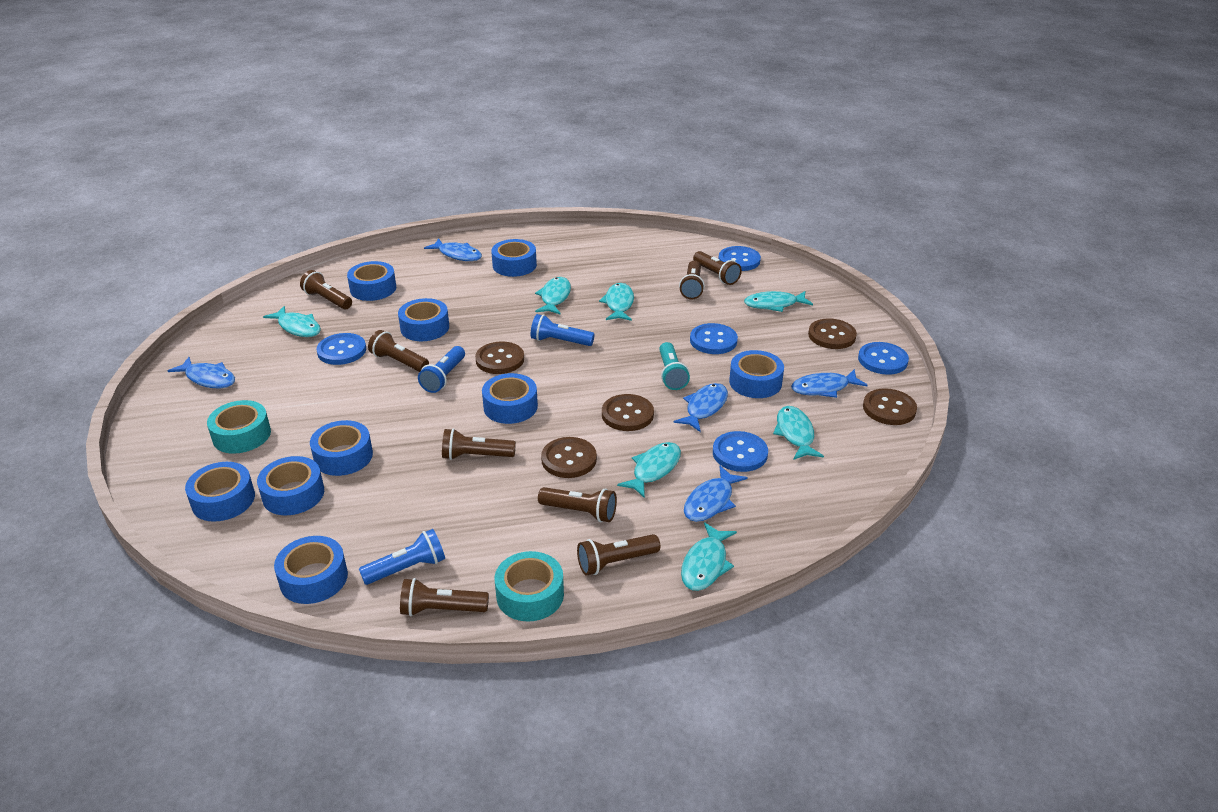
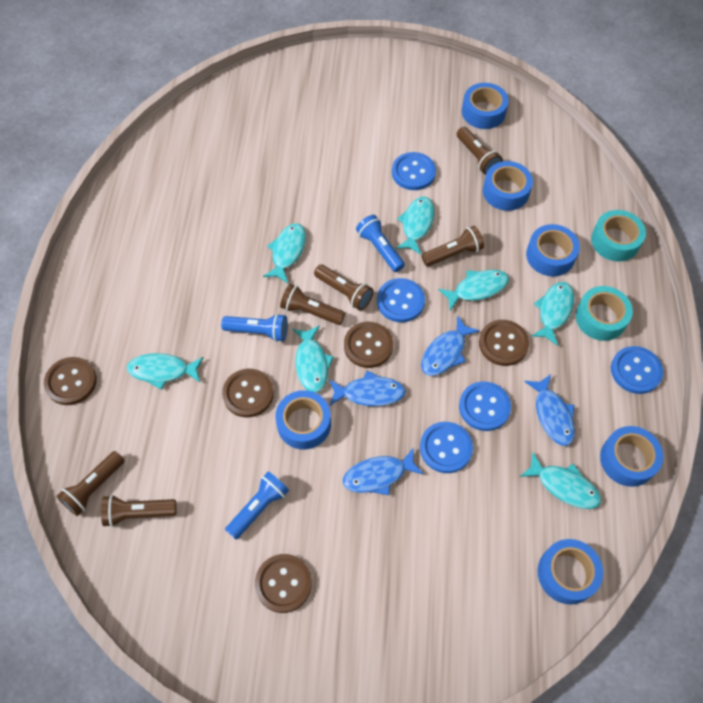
blue fish: [168,357,235,388] [424,238,482,261] [674,383,728,432] [684,466,748,522] [791,369,868,398] = 5 -> [329,371,406,406] [343,447,424,495] [421,315,480,376] [524,374,575,446] = 4
blue tape: [185,462,255,522] [257,456,324,515] [274,536,348,604] [310,420,373,476] [347,261,396,301] [398,298,449,341] [482,373,538,424] [491,239,537,277] [729,350,784,398] = 9 -> [275,390,331,449] [462,83,509,129] [483,161,533,211] [526,224,580,277] [538,539,603,604] [600,426,664,487] = 6
brown flashlight: [300,270,352,309] [368,330,429,372] [400,578,489,616] [442,428,516,460] [538,487,617,522] [577,534,660,575] [679,261,705,299] [693,251,742,285] = 8 -> [56,451,125,516] [101,495,177,527] [280,284,345,325] [314,265,374,310] [421,226,484,266] [457,127,503,175] = 6
turquoise flashlight: [659,342,690,390] = 1 -> none = 0

